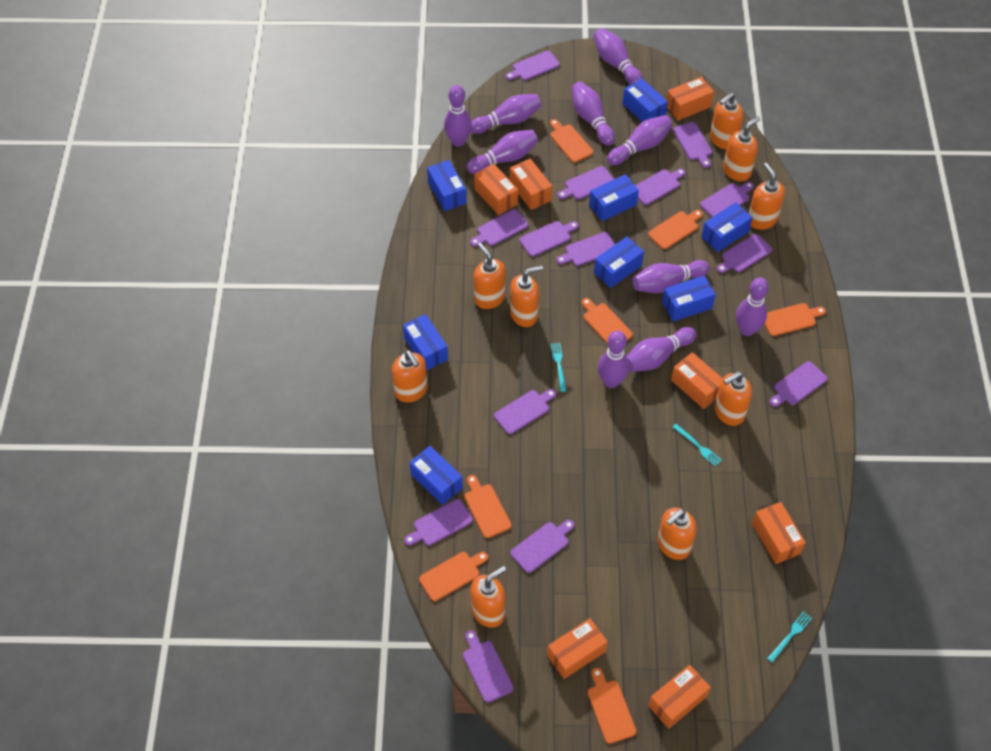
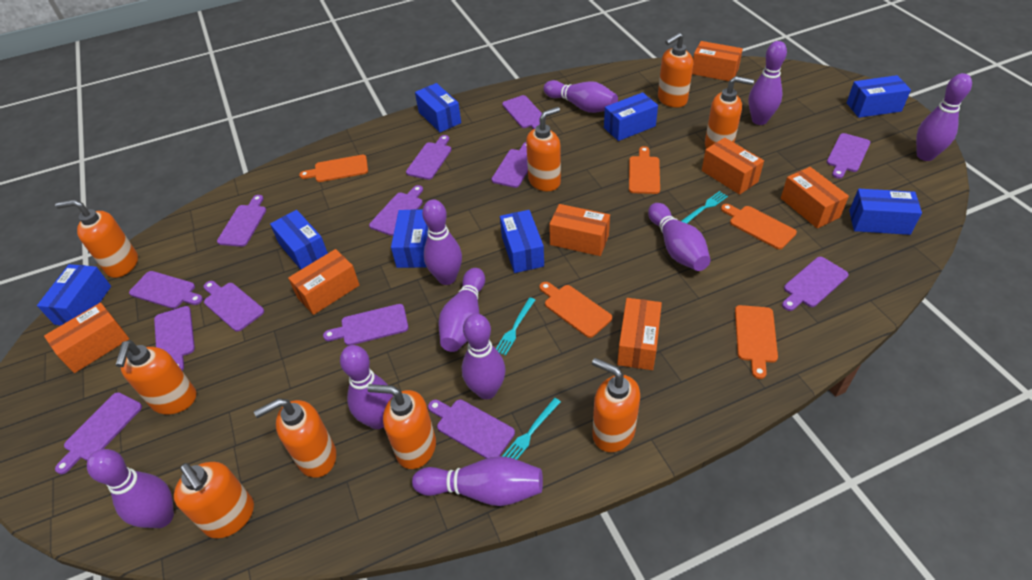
orange cutting board: [419,552,488,601] [464,475,512,538] [550,119,593,163] [581,298,633,344] [588,668,636,744] [648,210,703,249] [765,303,826,336] = 7 -> [299,155,368,182] [539,282,612,338] [629,146,660,194] [721,204,797,249] [735,305,778,379] = 5
purple cutting board: [404,499,473,546] [463,630,514,703] [470,209,528,247] [494,389,556,434] [506,51,560,81] [511,520,574,573] [519,221,579,257] [556,232,615,266] [557,166,614,200] [635,169,685,205] [673,122,712,168] [700,182,754,217] [717,234,773,273] [770,361,828,407] = 14 -> [55,392,142,474] [129,271,203,309] [154,306,195,371] [204,281,264,332] [217,195,266,247] [323,304,408,346] [369,185,423,236] [406,135,451,180] [428,400,515,459] [492,142,528,188] [502,95,546,129] [782,257,849,311] [827,133,870,179] = 13

